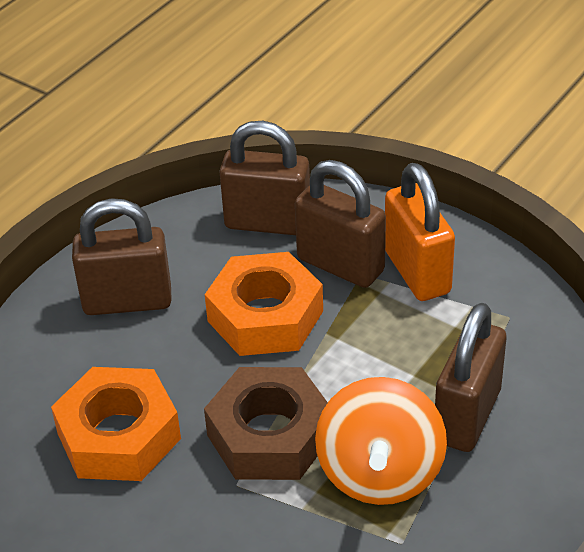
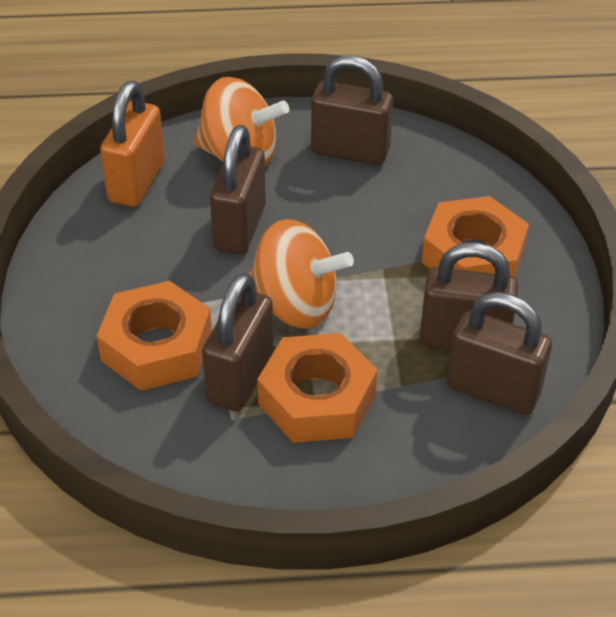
brown nut: [204,367,328,480] = 1 -> none = 0
brown padlock: [72,198,172,315] [219,121,310,235] [295,160,386,288] [435,303,507,452] = 4 -> [202,273,273,412] [210,125,266,254] [311,55,393,165] [419,242,518,349] [447,292,552,415] = 5
orange nut: [51,367,181,481] [205,252,323,356] = 2 -> [97,281,212,391] [257,333,378,443] [421,196,529,277] = 3
orange spinning top: [315,377,447,505] = 1 -> [194,77,289,167] [249,219,354,328] = 2

